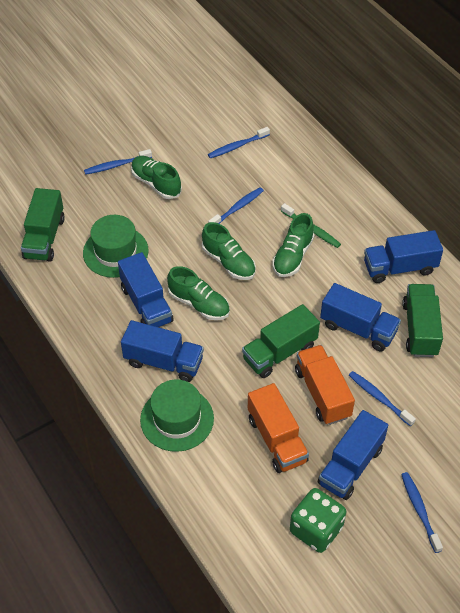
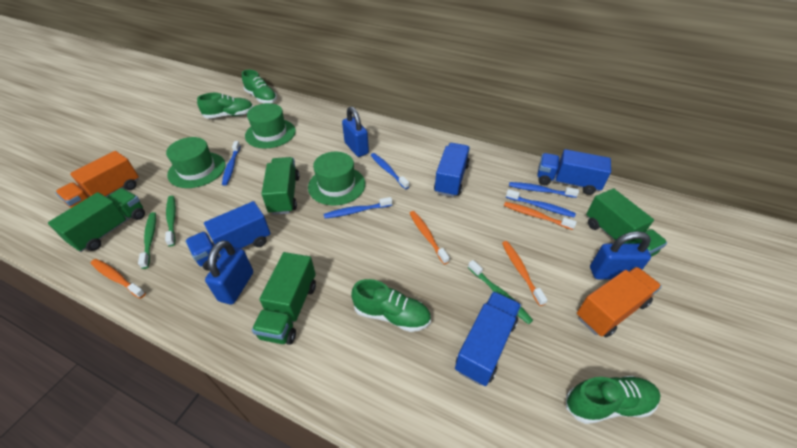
blue padlock: none = 0 -> [205,240,253,304] [342,106,369,157] [590,231,651,279] = 3
blue truck: [118,252,174,327] [121,320,204,382] [318,410,388,500] [320,283,401,351] [364,230,443,283] = 5 -> [185,201,270,271] [434,143,470,197] [455,291,521,386] [537,149,611,195] = 4
green dice: [290,488,346,553] = 1 -> none = 0
green hat: [83,215,149,278] [140,379,214,452] = 2 -> [166,137,226,188] [245,103,296,148] [308,152,365,206] = 3
green toothbrush: [281,203,341,248] = 1 -> [138,212,156,269] [165,196,176,247] [468,260,533,325] = 3
green truck: [21,188,65,262] [242,304,320,378] [402,284,443,357] = 3 -> [48,188,145,252] [252,252,316,345] [261,157,299,215] [586,188,667,257] = 4
orange toothbrush: none = 0 -> [90,259,146,299] [410,211,450,264] [502,241,547,306] [504,202,577,230] = 4

